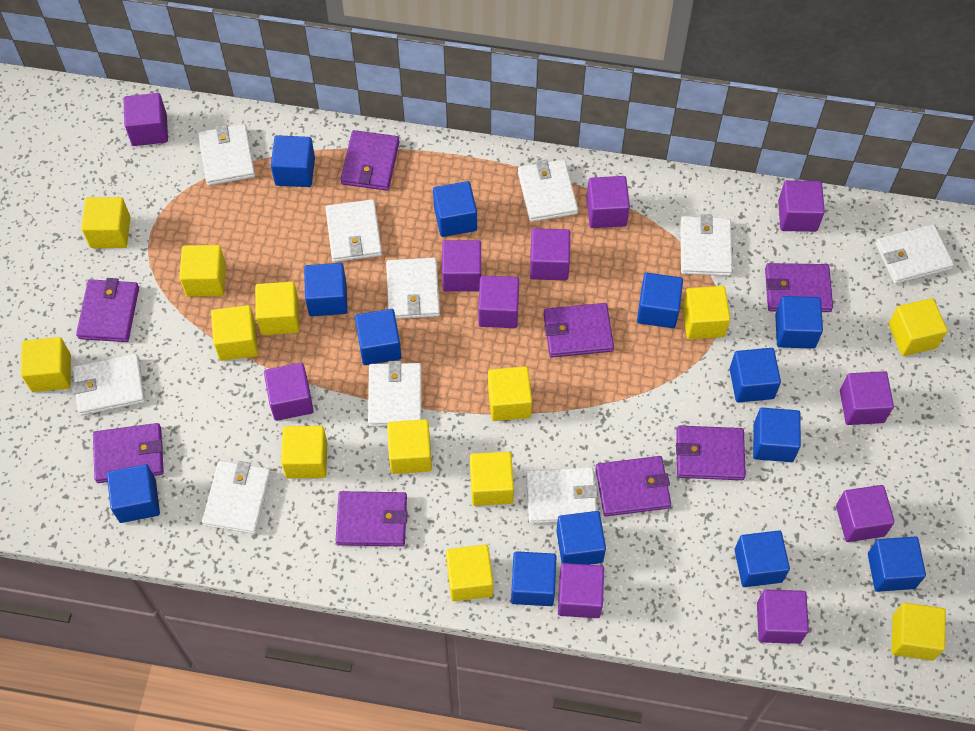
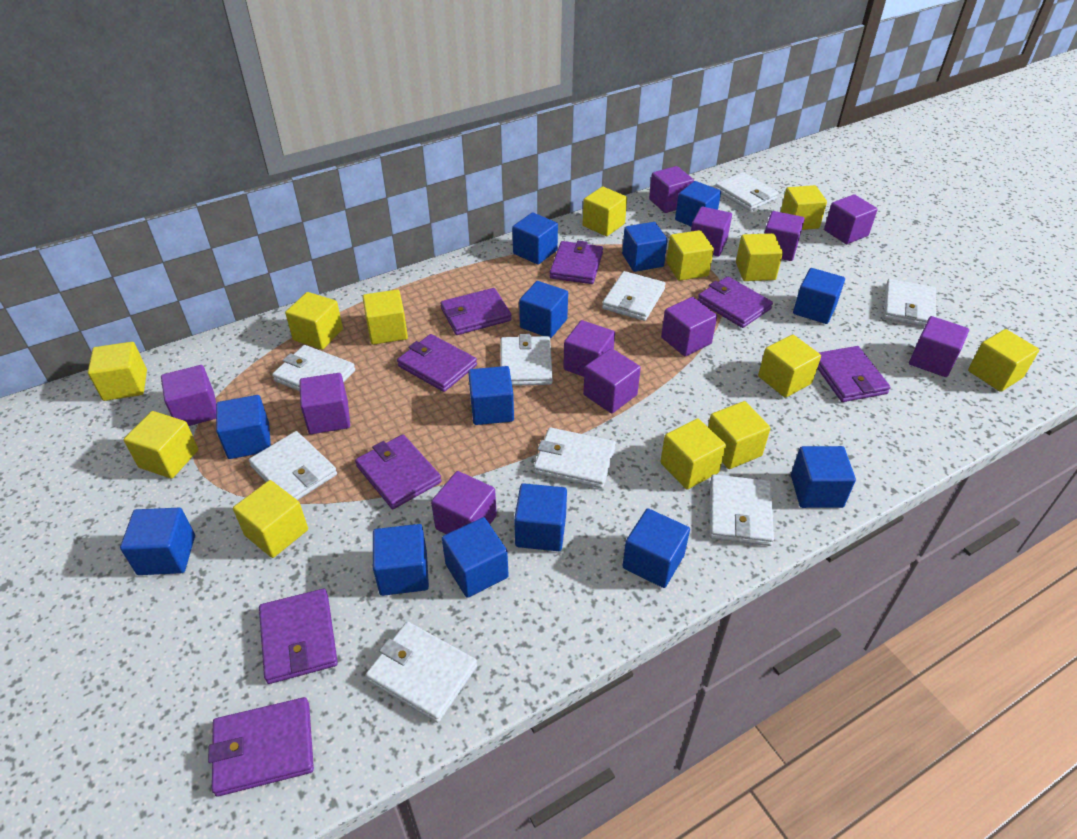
white wallet: [72,354,145,416] [198,124,255,186] [202,461,271,534] [325,199,382,262] [368,361,422,427] [386,257,440,319] [518,159,578,222] [526,467,598,524] [680,214,733,276] [876,224,954,284] = 10 -> [249,431,337,500] [272,345,355,391] [365,621,477,723] [500,334,553,386] [534,428,616,488] [602,271,666,321] [710,474,774,546] [715,172,778,211] [884,279,936,327] = 9

